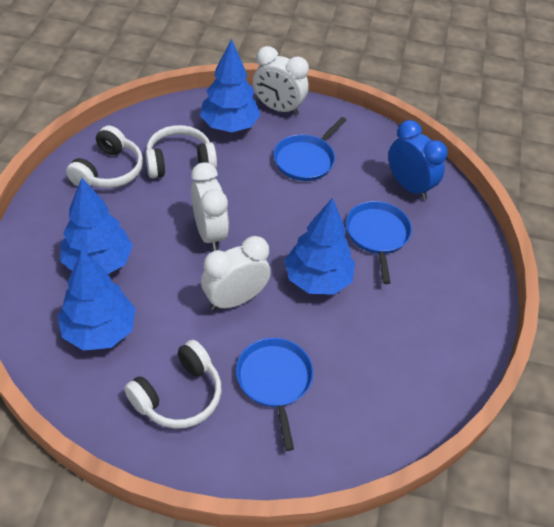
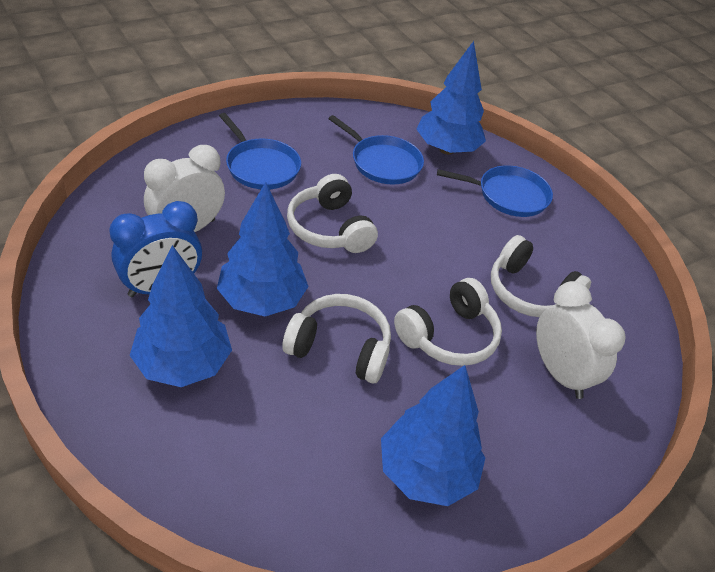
white clock: [191,162,229,251] [201,236,271,310] [253,46,309,116] = 3 -> [144,145,225,232] [536,281,626,399] = 2
white headphones: [66,126,143,188] [124,340,222,429] [145,125,217,178] = 3 -> [282,294,391,383] [287,174,378,253] [394,278,502,366] [491,235,591,317] = 4

